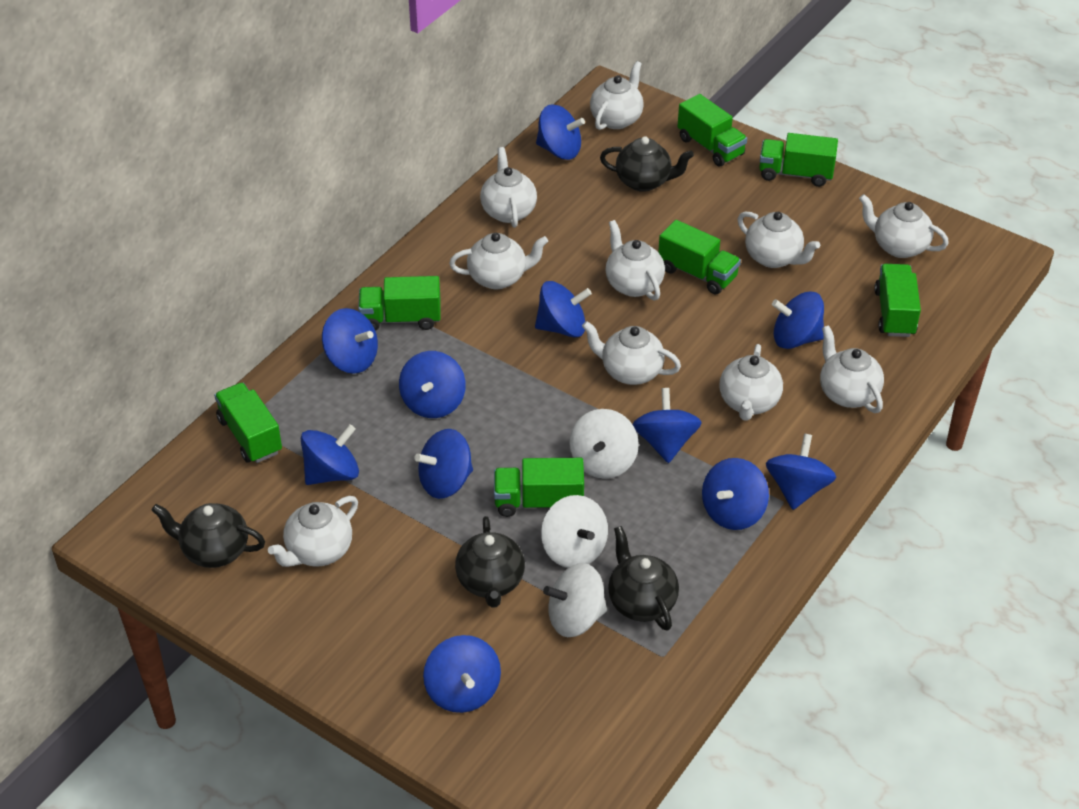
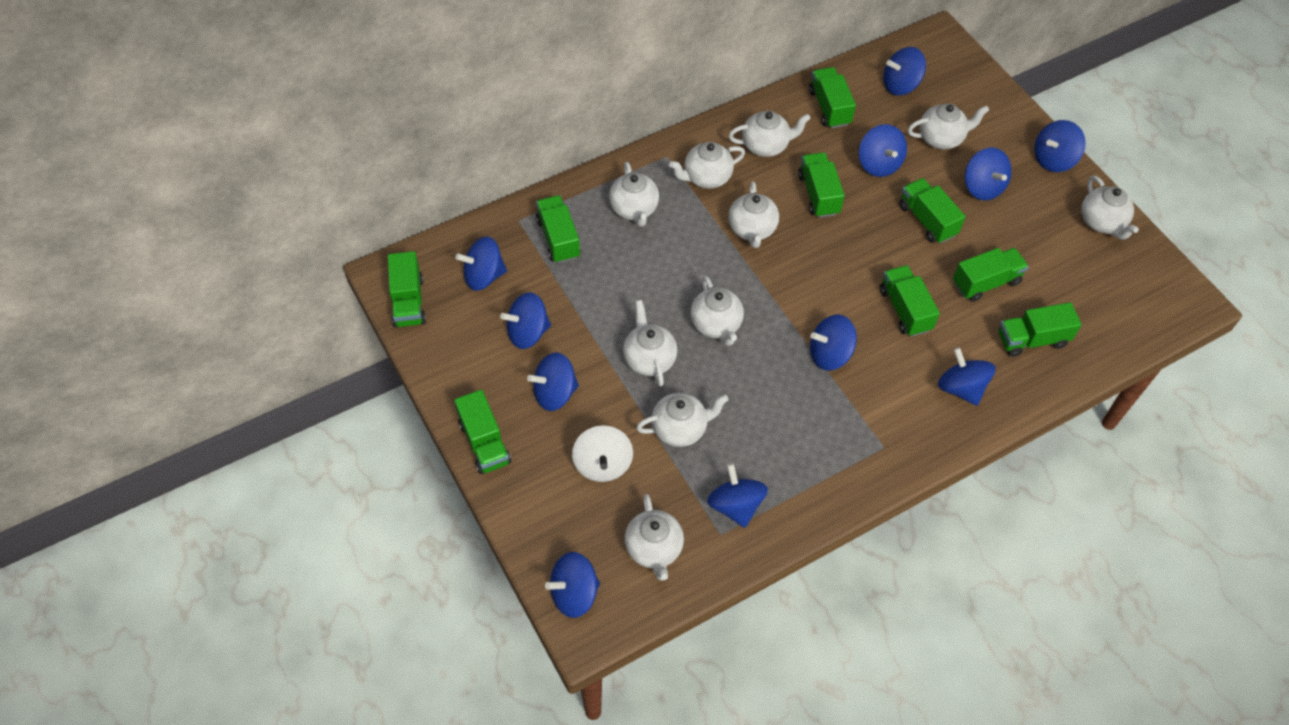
black teapot: [151,503,265,568] [455,516,525,608] [600,136,694,192] [608,526,679,631] = 4 -> none = 0
green truck: [214,383,282,463] [358,276,441,331] [494,458,584,517] [658,220,741,294] [677,94,747,166] [759,133,838,187] [874,264,921,337] = 7 -> [388,251,426,328] [455,390,511,474] [536,195,580,263] [798,152,845,218] [809,67,856,129] [880,265,940,337] [899,178,966,244] [953,248,1029,302] [999,302,1082,357] = 9
white spinning top: [541,495,608,568] [543,563,607,637] [569,409,639,479] = 3 -> [572,425,633,482] = 1

